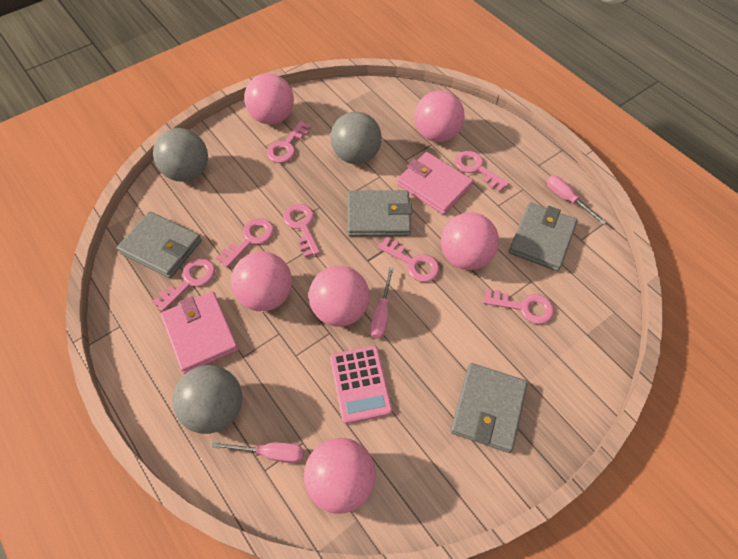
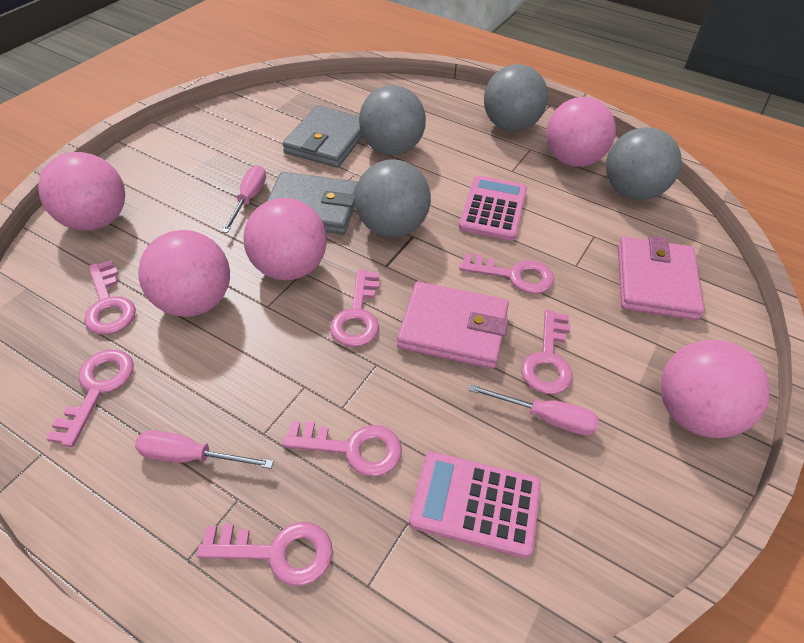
grey ball: [153,128,208,182] [172,365,242,434] [330,112,382,164] = 3 -> [355,159,431,237] [359,85,426,155] [484,64,548,132] [606,127,682,200] = 4
grey wallet: [117,211,202,278] [348,190,412,236] [450,363,528,453] [509,203,577,271] = 4 -> [267,172,358,234] [282,105,363,168] = 2
pink ball: [231,251,292,311] [244,73,294,124] [304,438,376,514] [309,266,370,327] [414,91,465,142] [441,212,499,270] = 6 -> [38,152,125,231] [138,230,230,317] [244,198,327,280] [546,97,616,167] [660,340,770,438] = 5
pink calculator: [330,346,392,424] = 1 -> [409,452,541,558] [459,176,527,241] = 2

